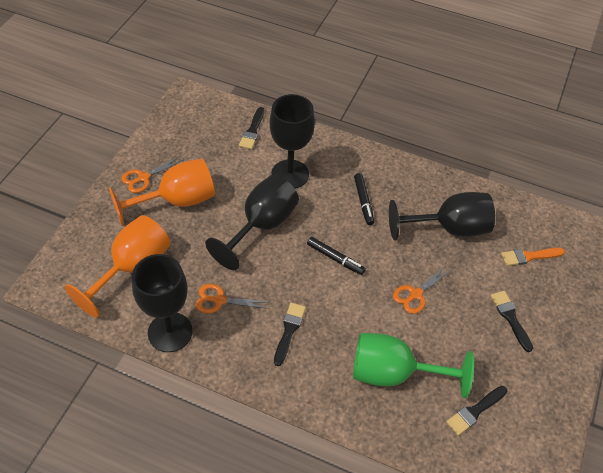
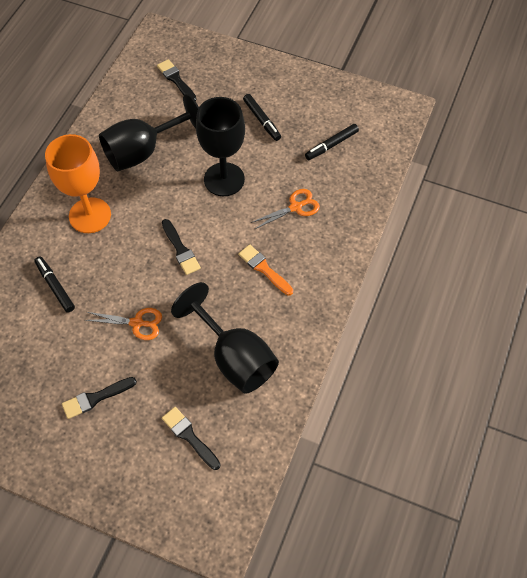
black goblet: [132,254,193,352] [205,175,299,270] [269,94,315,189] [389,192,495,240] = 4 -> [99,94,199,171] [171,282,279,394] [196,97,245,196] = 3
black marker: [307,237,366,275] [354,173,374,225] = 2 -> [34,256,75,313] [243,94,281,141] [305,124,359,160] = 3
green goblet: [353,333,474,398] = 1 -> none = 0
orange goblet: [65,215,171,318] [109,159,215,226] = 2 -> [45,134,111,233] = 1
orange scissors: [121,156,183,193] [196,284,269,313] [393,265,453,314] = 3 -> [85,308,162,340] [251,189,320,229] = 2

